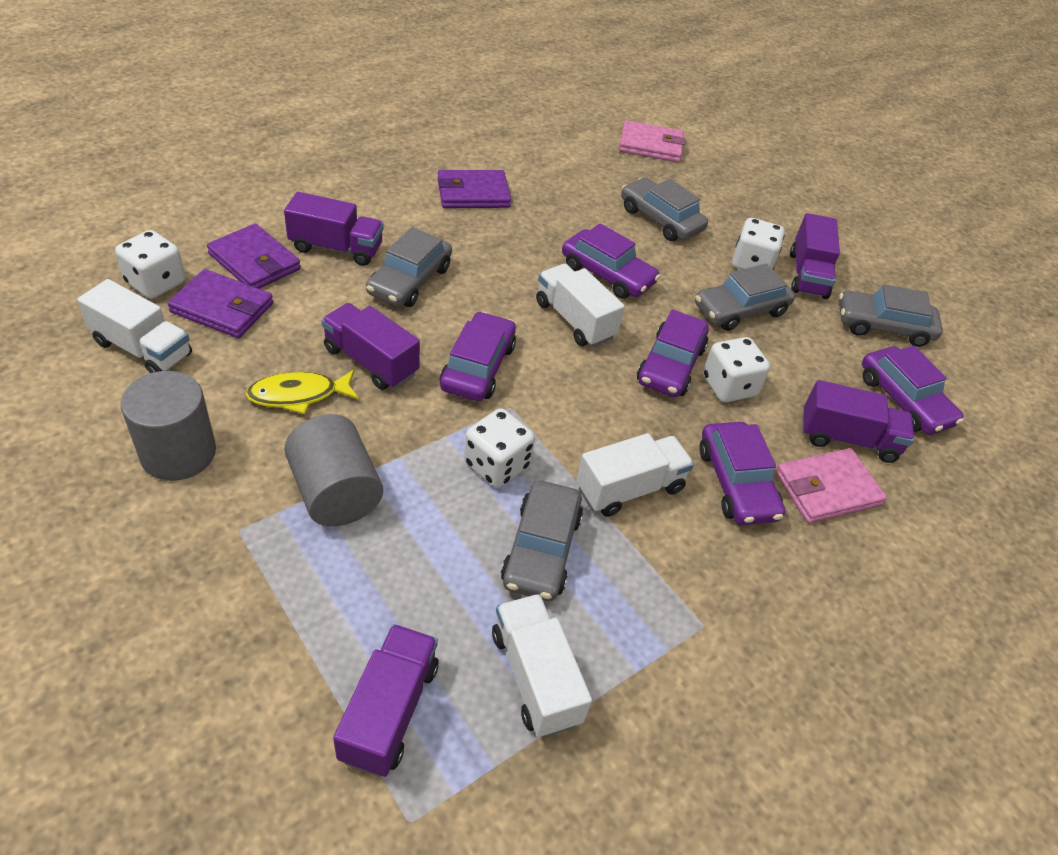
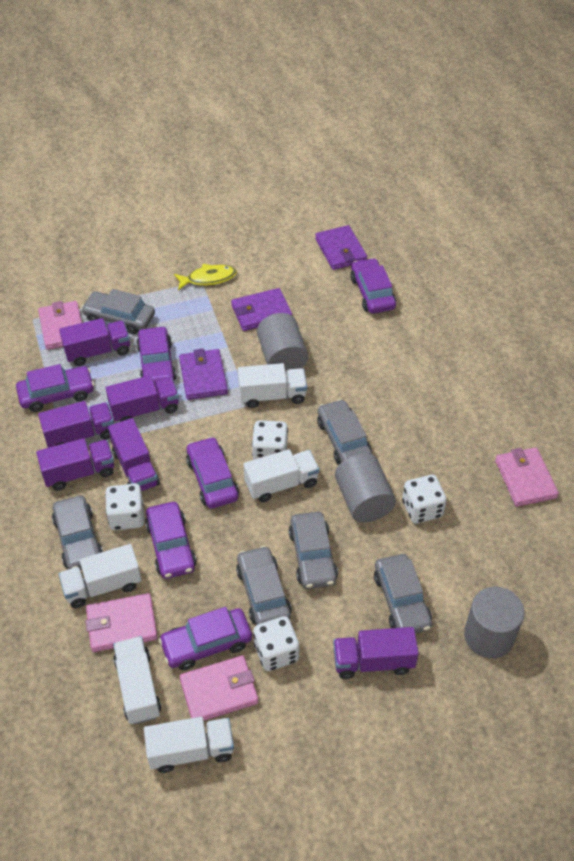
grey car: [366,227,452,307] [501,480,583,601] [621,177,708,241] [695,264,795,331] [839,284,943,347] = 5 -> [52,495,103,570] [81,289,155,334] [236,546,292,625] [289,512,338,589] [317,399,372,465] [374,554,432,634] = 6
grey cylinder: [121,371,216,481] [284,414,383,526] = 2 -> [257,313,308,373] [335,453,396,523] [464,586,524,658] = 3
pink wallet: [619,120,686,162] [775,448,887,523] = 2 -> [38,301,82,350] [85,593,158,652] [179,655,259,721] [495,448,559,507] = 4
purple car: [440,311,516,401] [562,223,660,299] [637,309,709,397] [699,422,785,525] [862,346,964,435] = 5 -> [16,364,94,412] [136,327,177,385] [145,502,197,579] [159,607,252,670] [186,437,239,508] [350,258,396,314] = 6
purple truck: [284,192,383,266] [321,303,420,390] [333,624,439,777] [790,213,840,299] [802,380,914,463] = 5 -> [36,438,114,491] [38,401,114,448] [59,318,130,366] [106,375,179,422] [108,418,160,491] [333,627,419,679] = 6
white truck: [77,279,192,373] [492,594,592,737] [536,264,625,347] [576,433,694,517] = 4 -> [59,544,142,608] [113,636,161,724] [144,717,234,773] [238,363,307,408] [244,449,319,502] = 5

